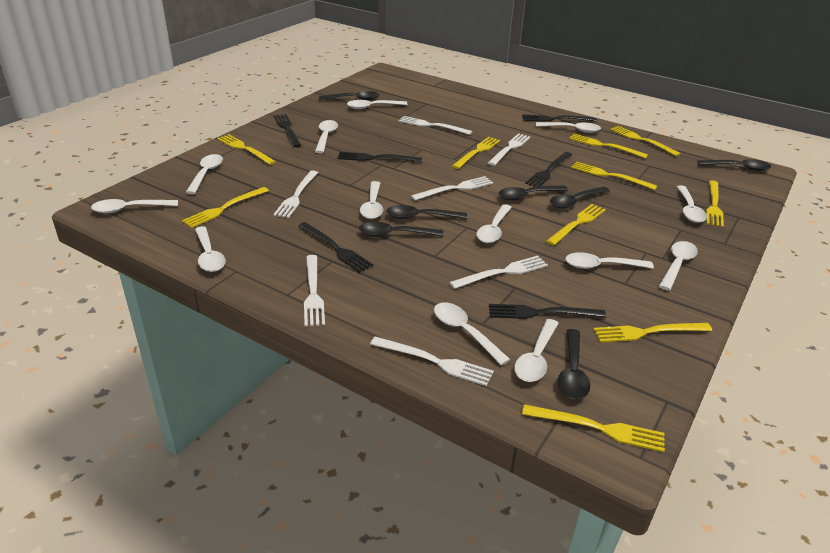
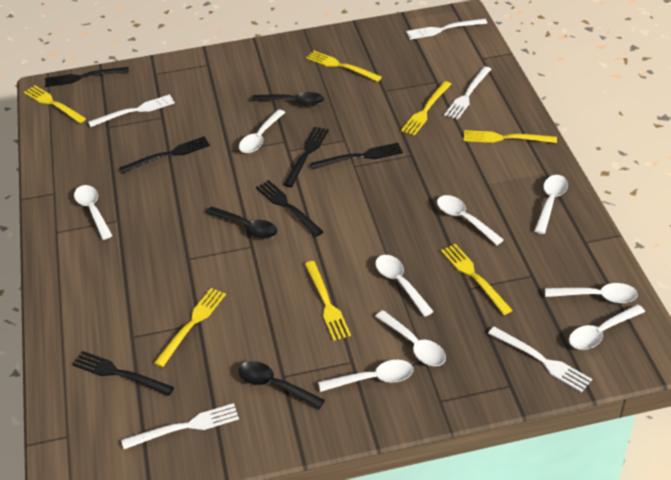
black spoon: [319,91,379,100] [359,222,443,237] [386,205,467,219] [498,185,568,201] [550,187,610,209] [558,329,590,399] [697,159,771,171] = 7 -> [206,206,277,239] [238,361,325,409] [252,92,324,106] = 3
white fork: [273,170,318,218] [304,255,325,327] [370,336,494,386] [398,116,473,135] [411,176,493,200] [449,256,548,289] [488,133,530,166] = 7 -> [88,94,175,127] [121,403,239,449] [406,19,487,40] [444,66,491,120] [488,327,592,392] = 5
white spoon: [91,199,178,213] [186,154,223,194] [195,226,226,272] [315,120,338,153] [347,100,408,109] [360,181,383,219] [434,302,511,366] [476,204,512,243] [514,319,559,382] [536,122,601,133] [565,252,654,269] [659,241,698,291] [677,185,707,223] = 13 -> [74,185,113,240] [239,109,286,153] [318,360,413,392] [375,255,434,317] [375,310,446,366] [437,195,504,245] [534,175,568,234] [545,283,638,303] [569,304,645,350] = 9
yellow fork: [182,187,269,228] [217,134,276,165] [452,137,500,169] [522,404,665,452] [546,204,606,246] [569,134,648,159] [571,162,658,190] [593,323,712,343] [610,126,681,156] [706,180,724,227] = 10 -> [24,85,86,123] [154,288,226,367] [305,261,351,341] [306,51,382,82] [401,81,451,136] [441,244,512,315] [463,130,557,143] = 7

